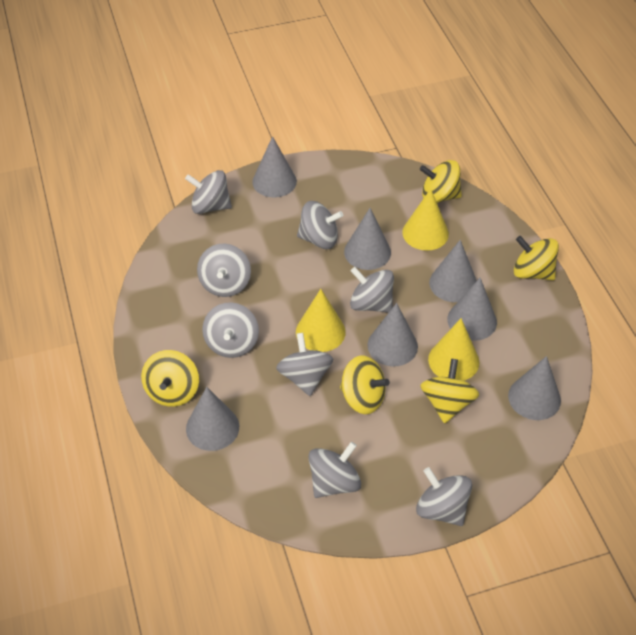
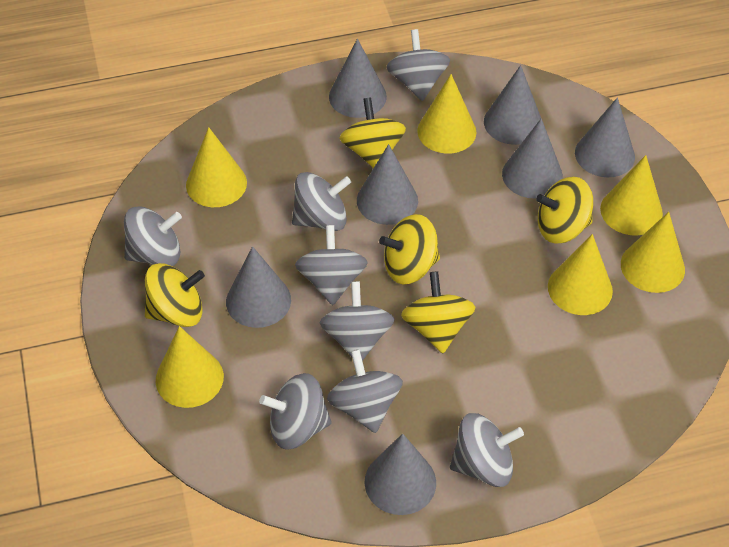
yellow cone: [296,289,346,352] [402,189,449,251] [428,318,479,381] = 3 -> [156,326,224,408] [186,127,247,207] [417,74,476,154] [548,234,613,315] [600,155,663,235] [621,212,685,293] = 6

